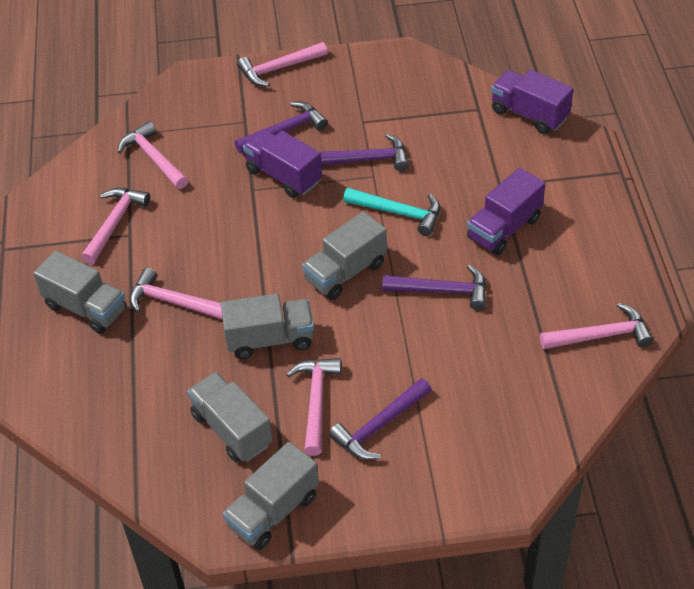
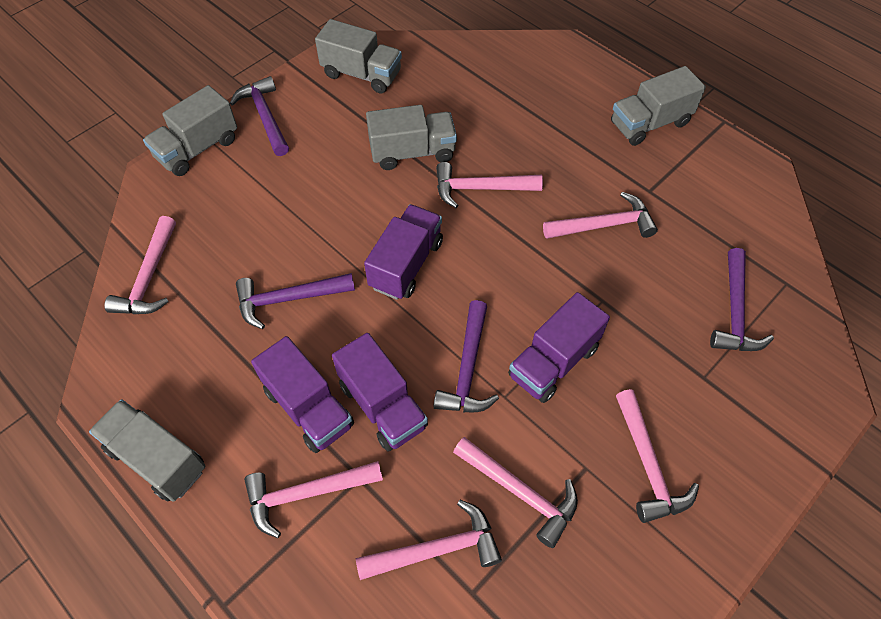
pink hammer: [81,188,150,264] [118,121,188,189] [129,268,223,320] [237,42,328,86] [286,358,341,456] [540,303,653,349] = 6 -> [104,216,176,314] [244,461,383,538] [356,500,502,580] [436,162,543,208] [453,437,578,548] [543,192,658,239] [616,389,699,523] = 7
purple truck: [243,129,322,198] [467,168,545,255] [491,70,574,134] = 3 -> [251,336,354,453] [332,333,428,452] [364,204,443,300] [508,292,610,403] = 4
turquoise hammer: [343,188,440,236] = 1 -> none = 0

